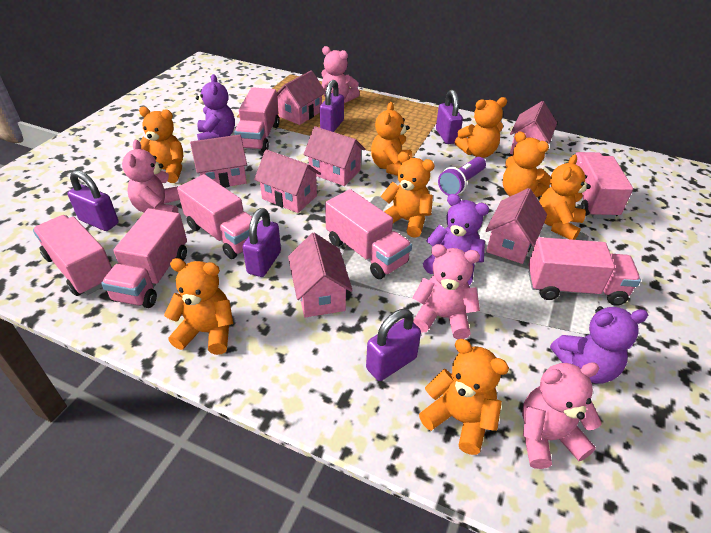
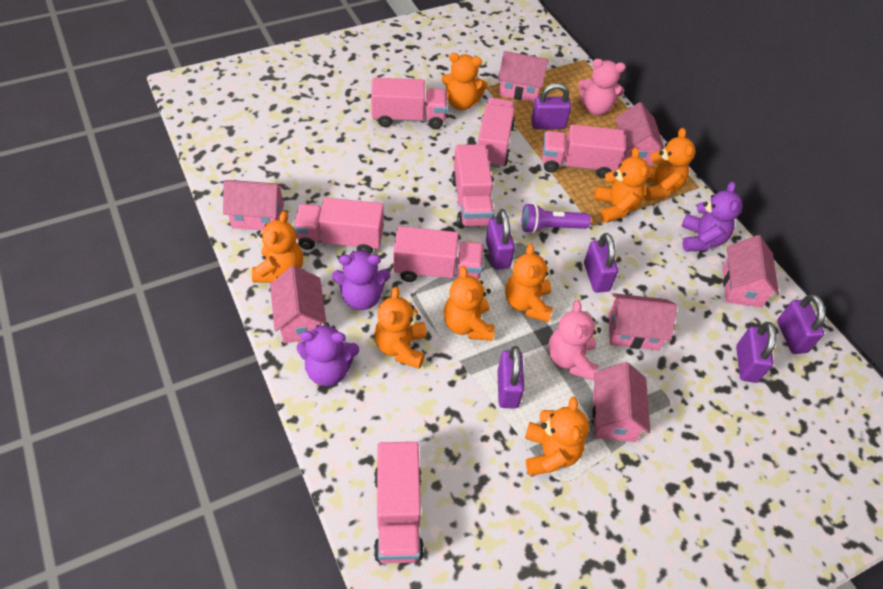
pink teddy bear: [122,140,180,213] [321,46,360,103] [412,244,480,339] [522,363,602,469] = 4 -> [548,300,601,381] [578,59,626,115] = 2
purple padlock: [67,170,119,231] [242,208,281,277] [320,80,344,132] [366,309,421,381] [436,90,463,144] = 5 -> [486,210,515,270] [497,346,524,409] [531,83,572,129] [584,233,618,293] [736,322,776,383] [777,294,826,354] = 6

